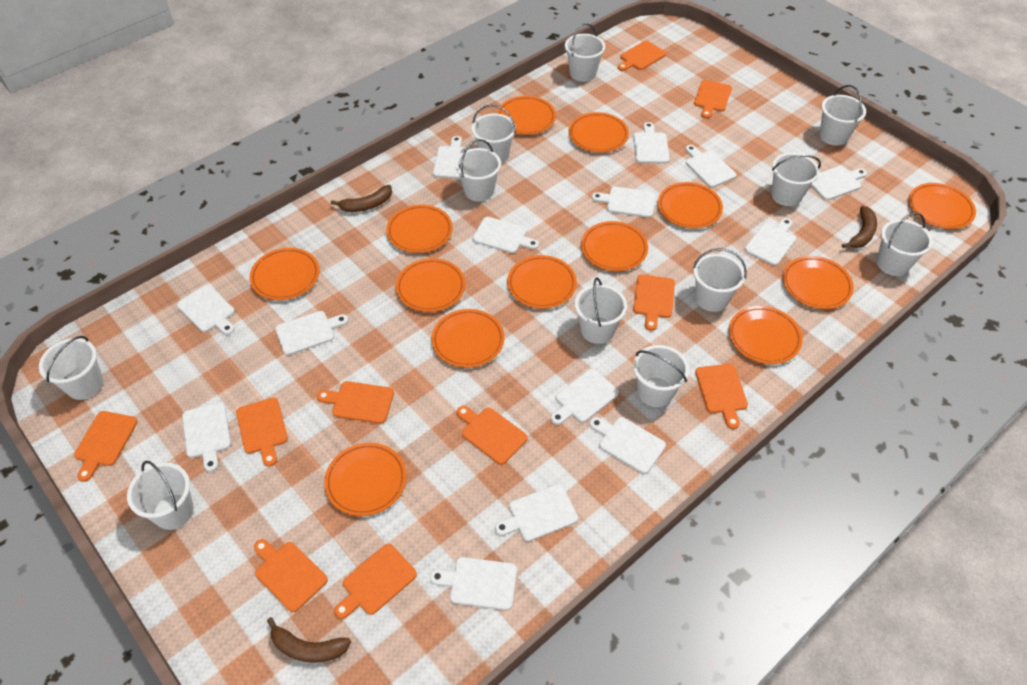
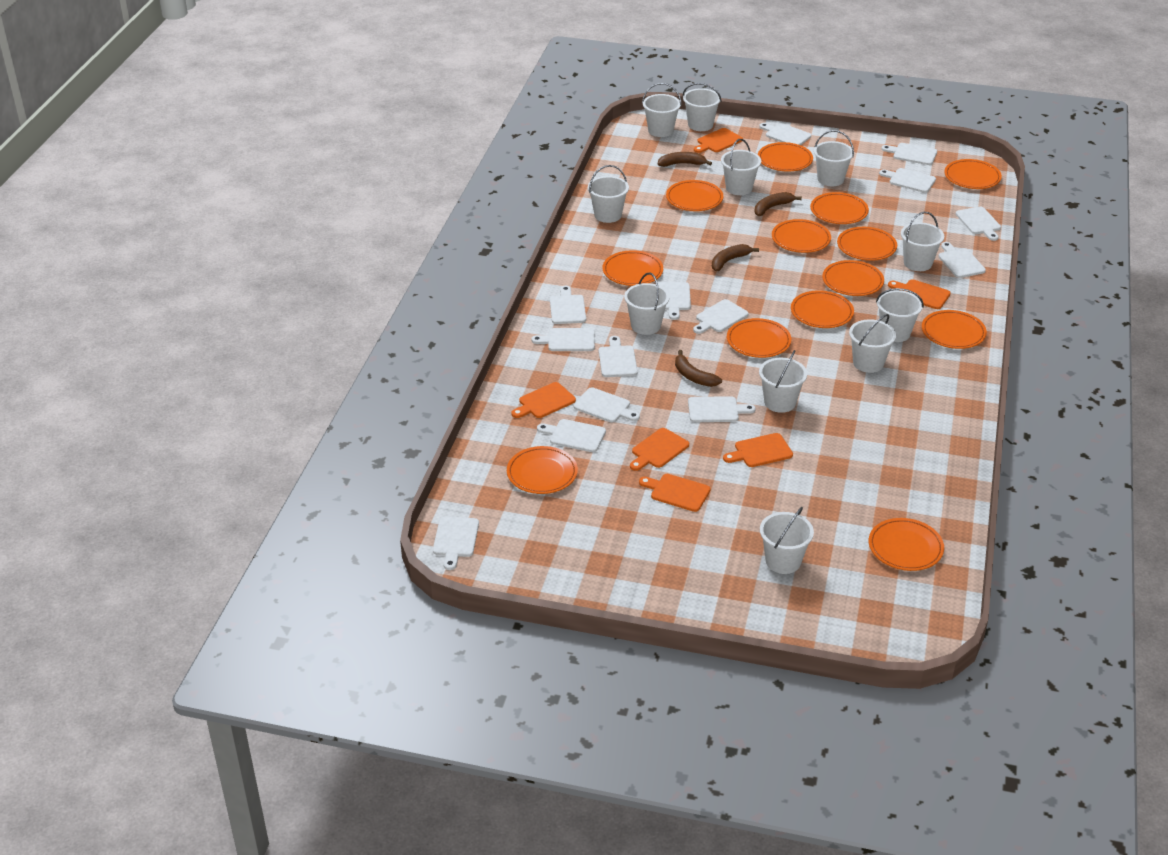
brown banana: [267,617,351,663] [331,185,392,212] [842,206,877,248] = 3 -> [658,152,712,167] [675,350,722,387] [712,244,759,271] [755,192,802,216] = 4
orange cutting board: [74,411,138,482] [236,398,288,467] [254,539,328,612] [317,381,394,424] [334,544,417,619] [457,406,528,465] [618,41,666,71] [633,275,675,331] [694,80,732,119] [695,364,748,429] = 10 -> [512,382,576,418] [630,428,689,471] [639,474,711,512] [694,128,743,153] [723,433,793,467] [888,279,951,309] = 6

